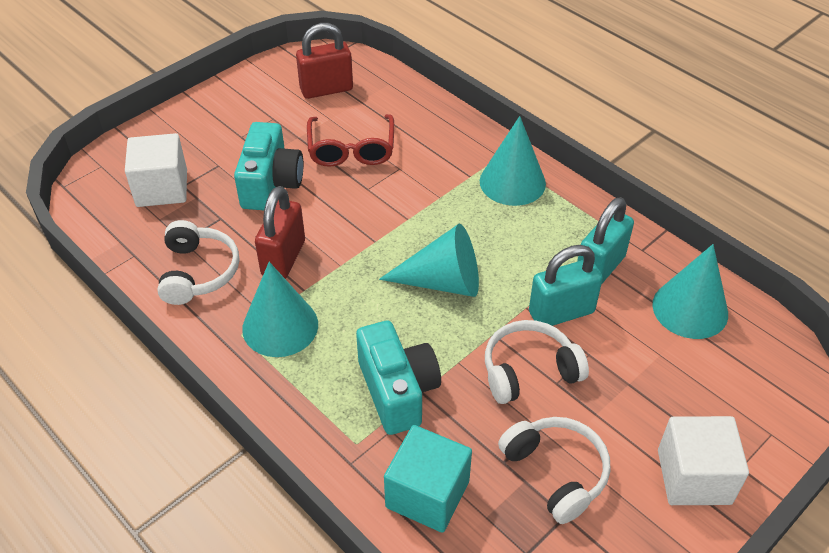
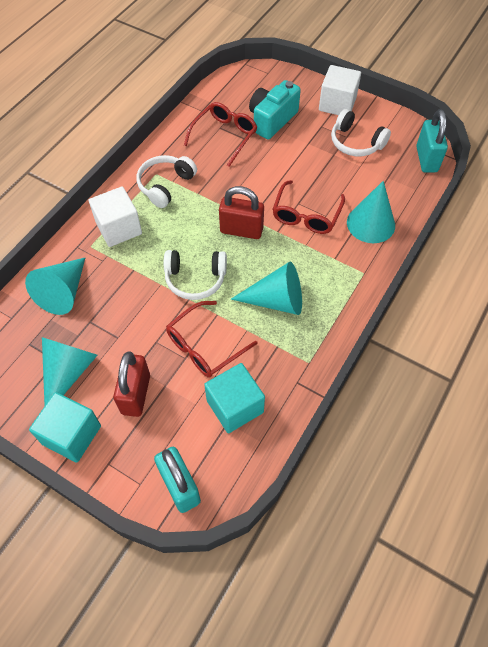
red glasses: [307,114,394,167] = 1 -> [166,301,257,378] [184,102,257,167] [272,180,345,234] = 3
turquoise camera: [234,122,303,210] [356,321,441,435] = 2 -> [249,80,301,140] = 1
turquoise cube: [384,425,472,533] = 1 -> [29,392,101,463] [204,363,265,433] = 2

